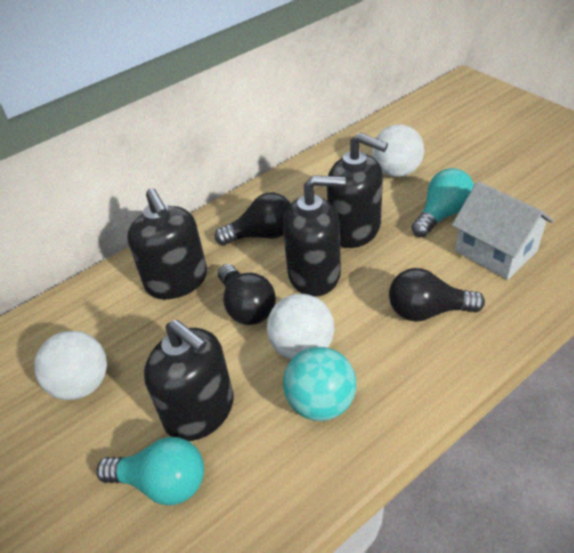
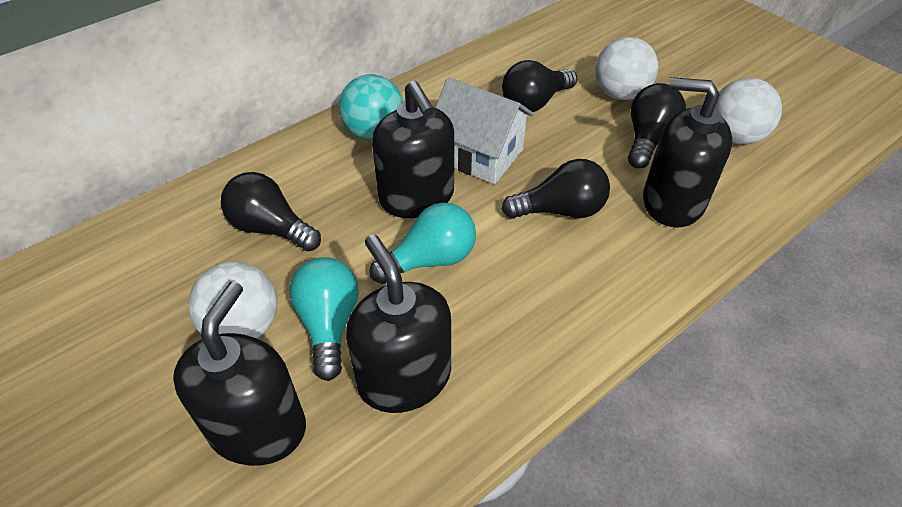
black light bulb: [215,192,291,245] [218,264,276,325] [389,268,485,322] = 3 -> [221,172,321,252] [502,60,577,112] [502,159,610,219] [628,83,686,168] = 4

